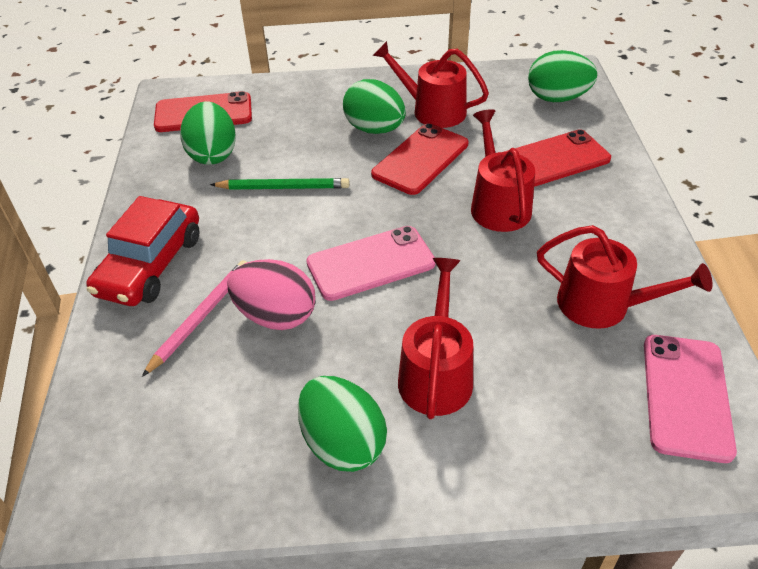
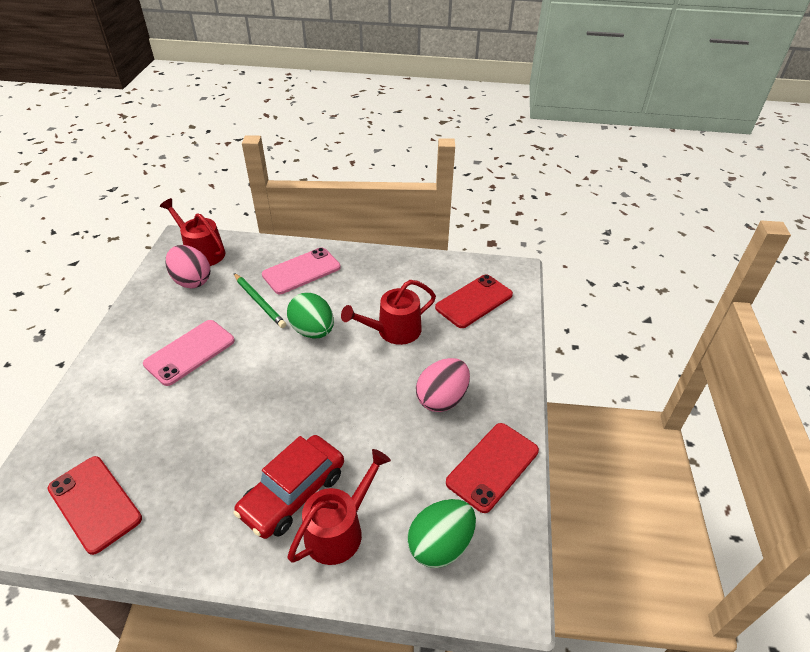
green egg: [180,102,236,165] [298,376,387,472] [343,79,406,134] [528,50,597,102] = 4 -> [287,293,334,338] [407,499,476,568] = 2
pink egg: [227,259,316,330] = 1 -> [165,245,210,289] [416,358,470,412] = 2
pink pencil: [142,260,247,377] = 1 -> none = 0
red watering can: [373,41,489,128] [398,258,473,419] [471,109,535,232] [537,225,712,329] = 4 -> [160,198,225,266] [287,449,391,565] [341,280,436,345] = 3

